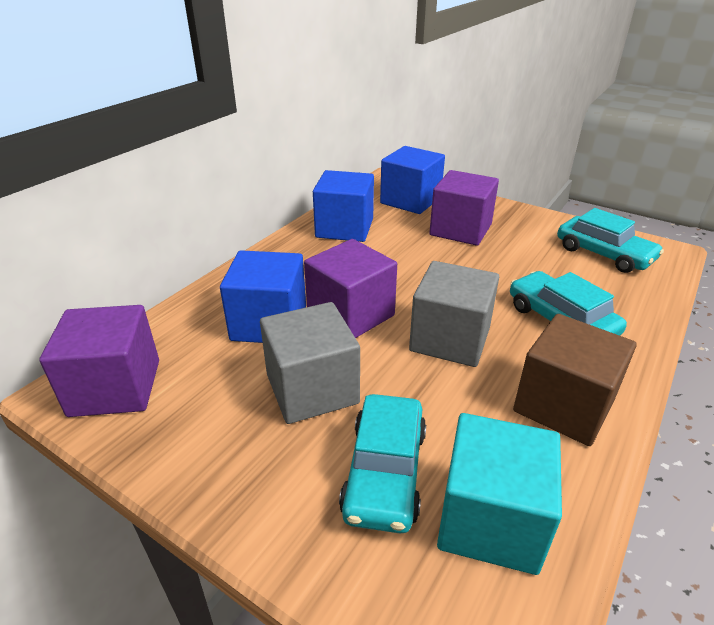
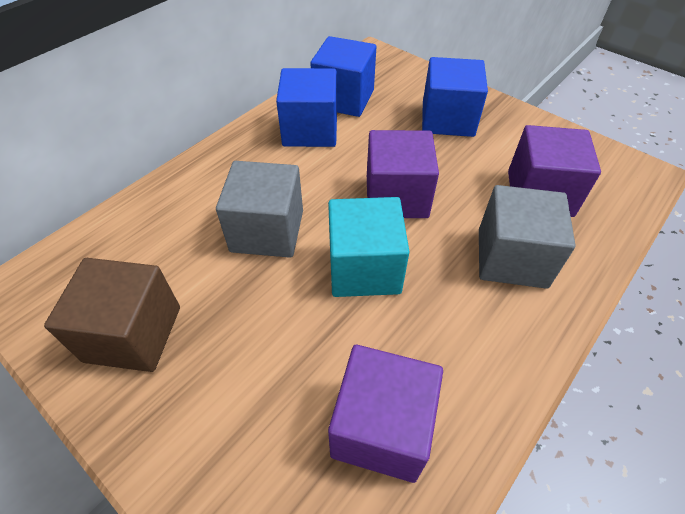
turquoise car: [339,394,426,534] [510,271,627,336] [557,208,664,273] = 3 -> none = 0

